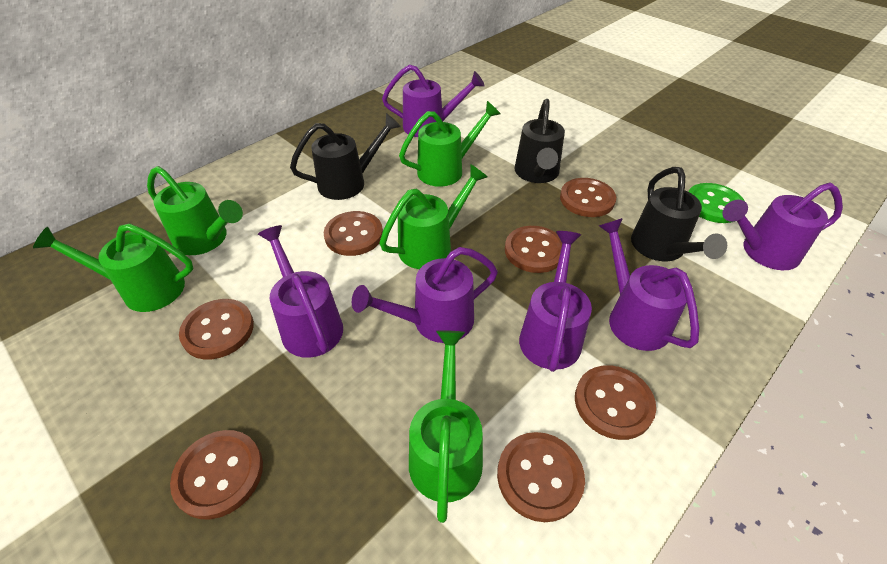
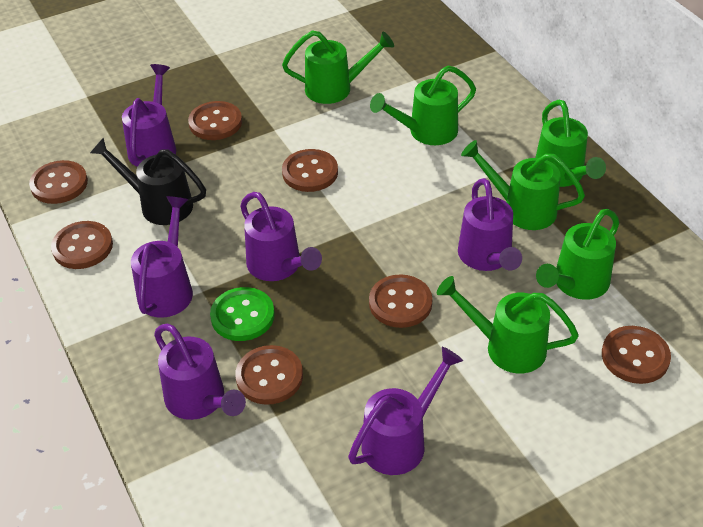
black watering can: [290,113,401,200] [514,99,565,183] [631,167,727,261] = 3 -> [90,138,206,225] = 1
green watering can: [33,224,193,312] [147,166,243,255] [379,164,488,269] [399,101,500,187] [409,330,483,523] = 5 -> [282,30,394,104] [370,65,476,145] [437,276,579,374] [461,140,585,230] [535,100,606,187] [536,209,619,300] = 6

